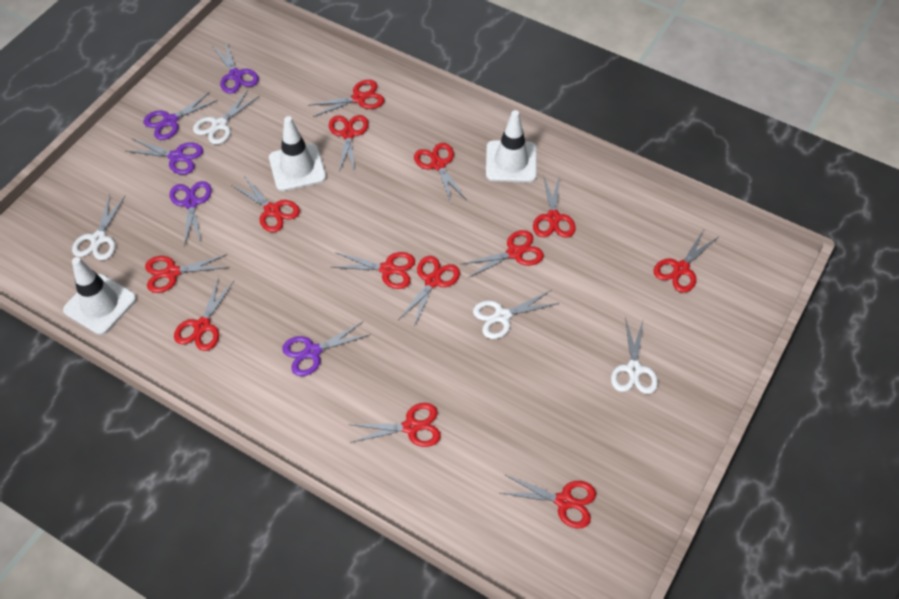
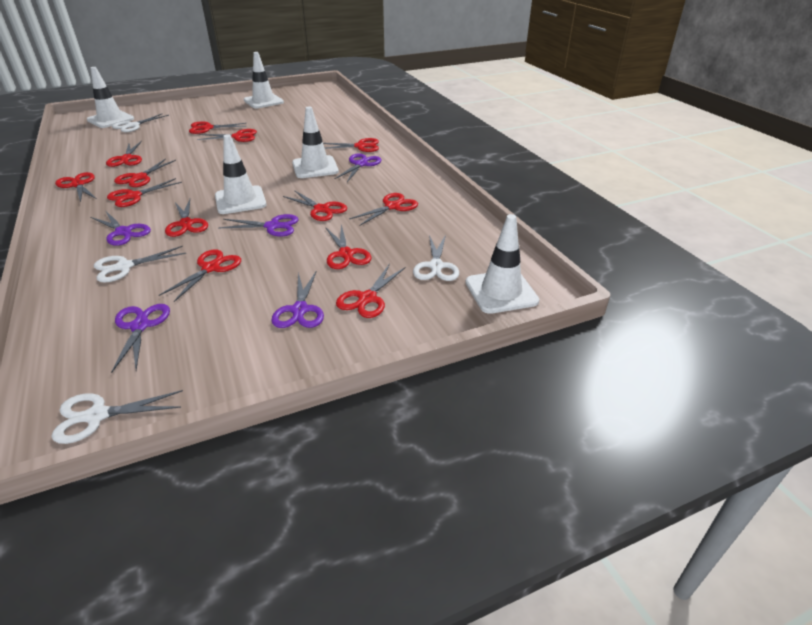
white traffic cone: [63,257,136,335] [269,116,326,191] [486,110,537,182] = 3 -> [87,67,134,128] [215,134,267,214] [244,52,284,108] [292,106,339,178] [465,214,539,314] = 5

